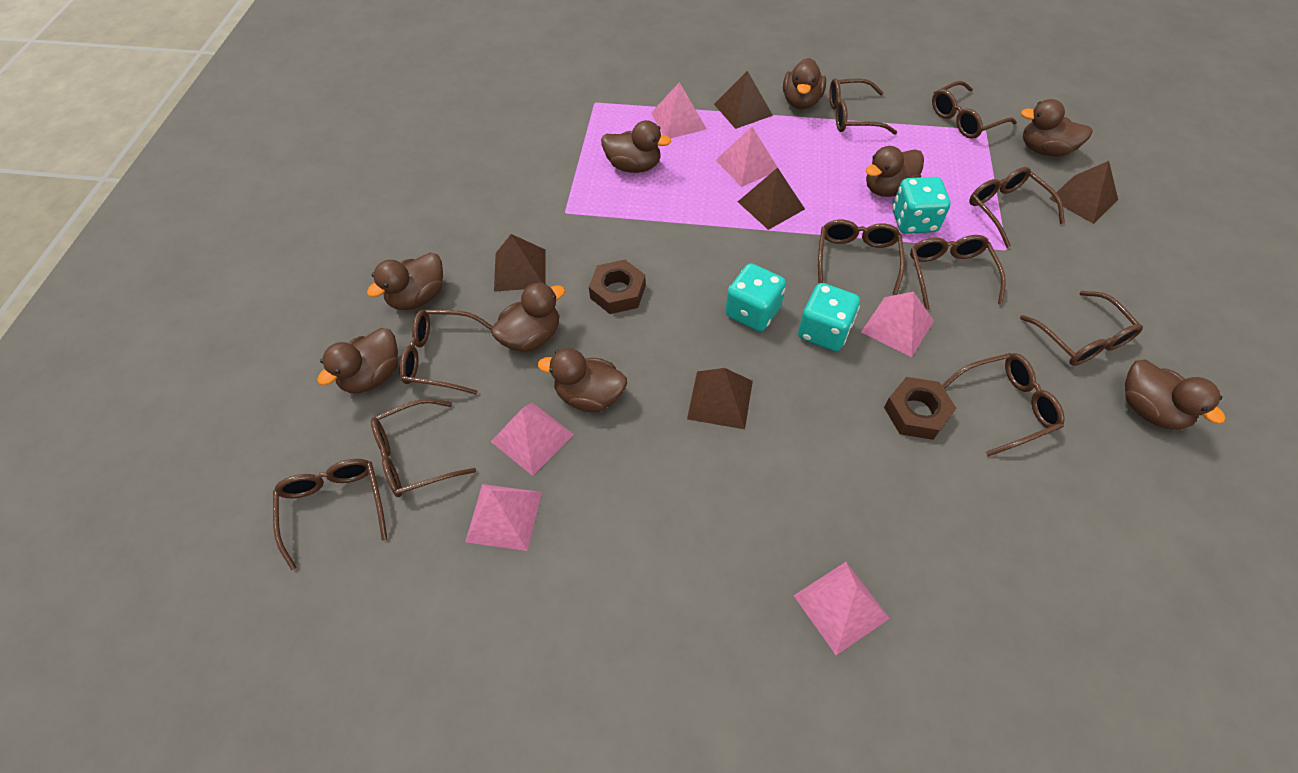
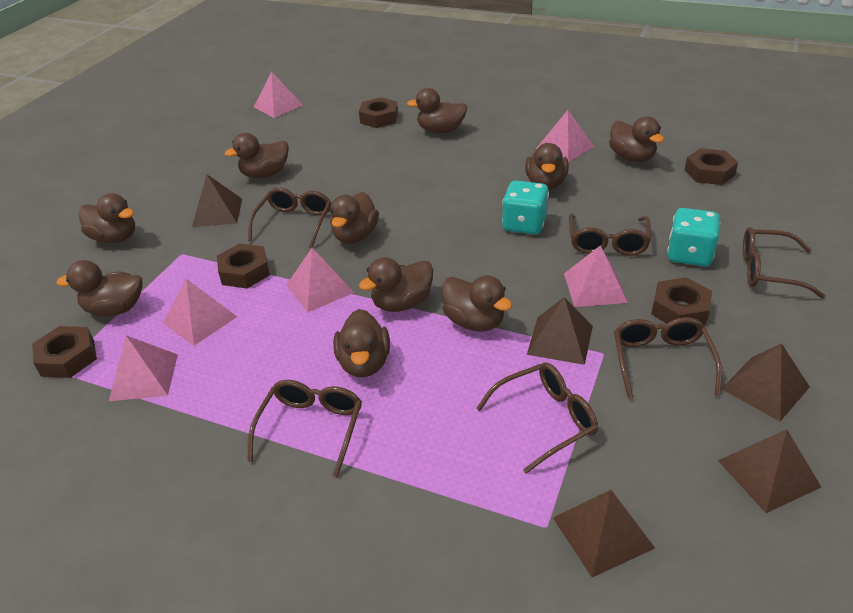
brown duck: [317,328,398,393] [367,252,443,310] [491,282,565,352] [538,348,627,412] [601,120,671,173] [783,58,826,109] [866,146,924,197] [1021,99,1093,157] [1125,359,1225,430] = 9 -> [56,260,143,316] [79,193,135,243] [225,133,289,178] [330,192,379,243] [333,309,390,377] [359,257,433,312] [407,88,468,133] [442,275,512,332] [525,143,569,189] [609,116,664,162] = 10
brown glasses: [273,459,387,570] [371,398,476,497] [399,309,493,394] [818,220,905,295] [829,78,897,135] [910,235,1006,310] [932,81,1017,139] [942,353,1065,456] [969,167,1065,248] [1020,291,1143,366] = 10 -> [247,380,362,477] [248,188,331,248] [476,362,598,474] [569,213,651,256] [614,317,722,399] [743,227,825,298] = 6
brown nut: [589,260,646,314] [884,377,956,440] = 2 -> [32,326,97,378] [217,243,270,288] [359,97,398,128] [651,277,712,325] [685,148,738,185] = 5
turquoise dice: [726,263,786,331] [798,283,860,351] [892,177,950,234] = 3 -> [502,181,549,234] [667,208,721,266] = 2

